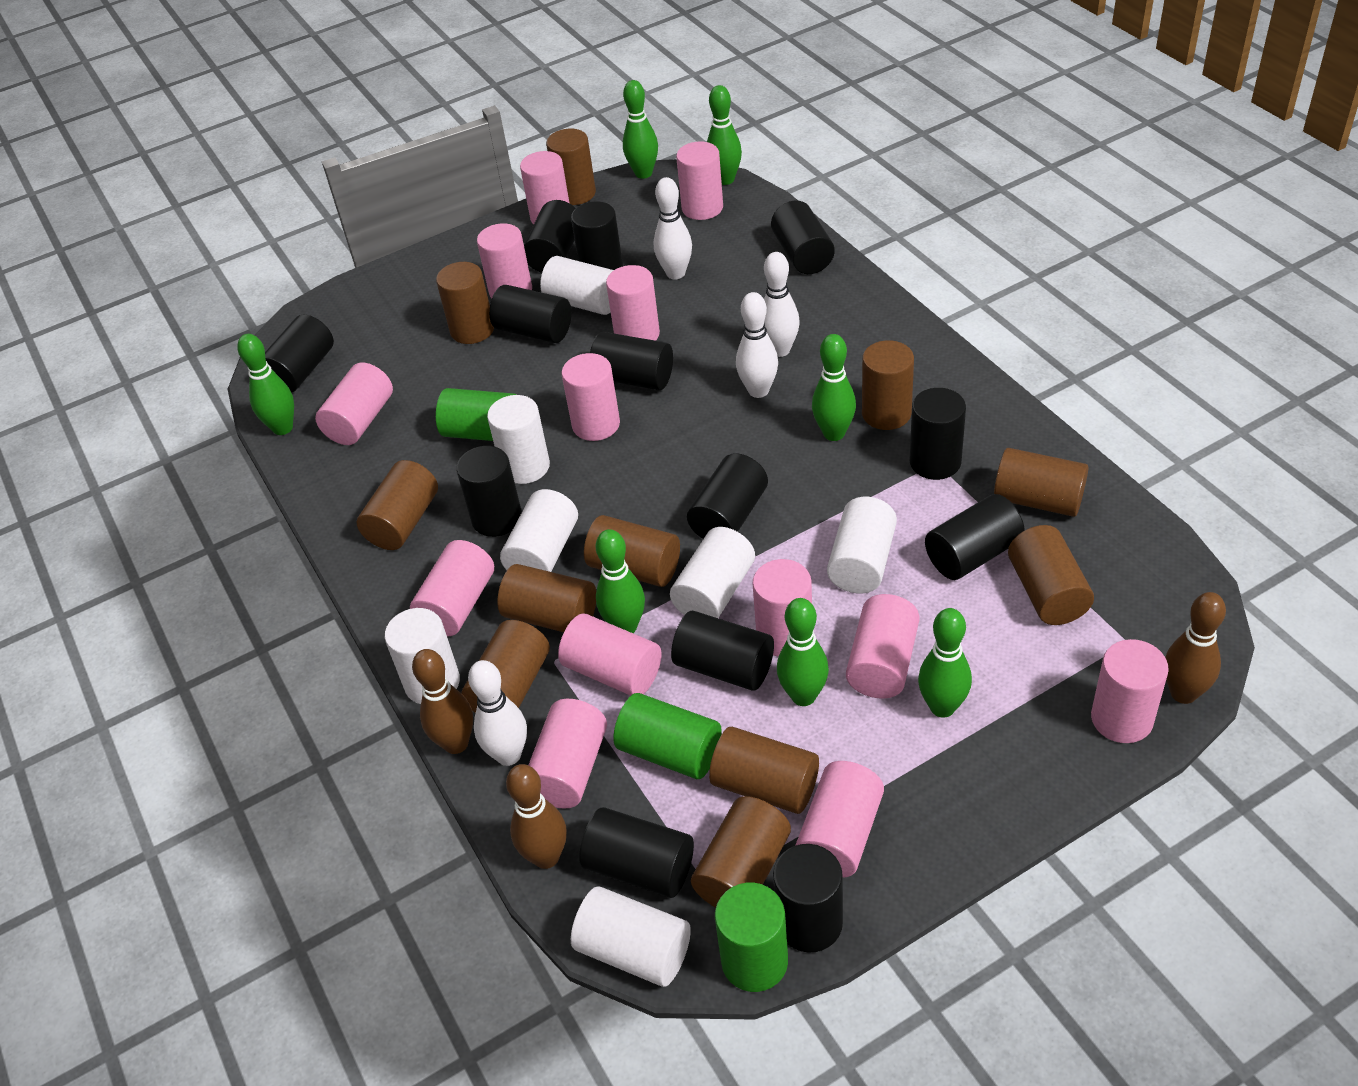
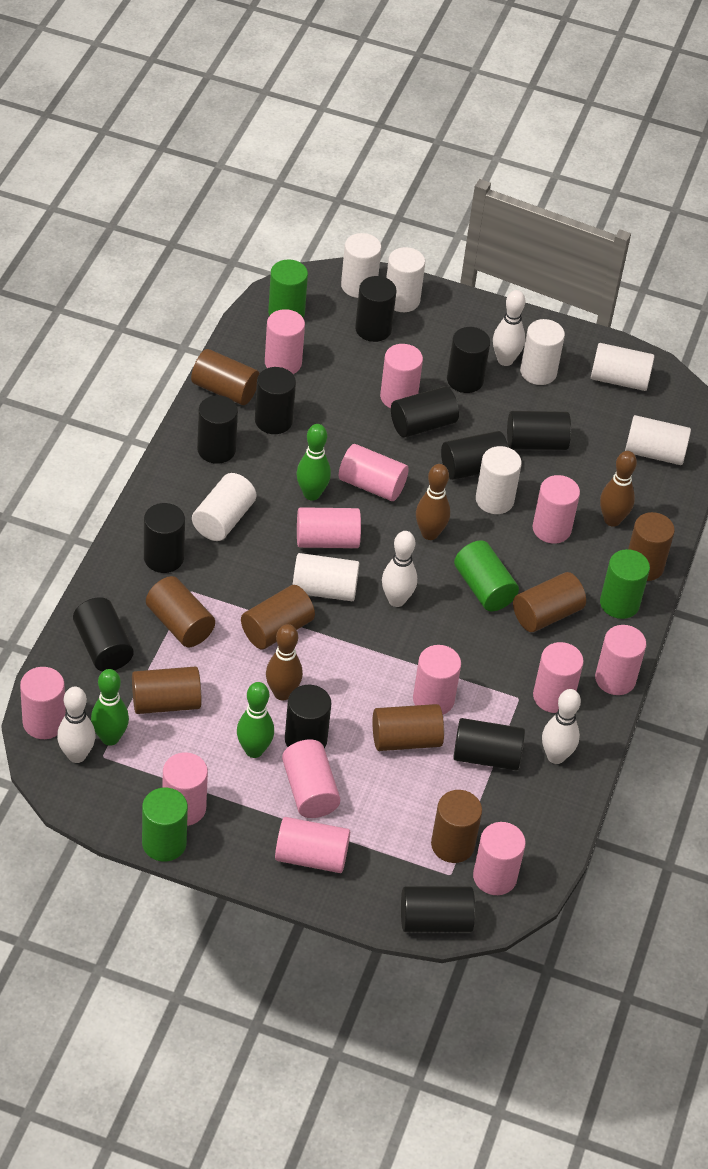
black cylinder: [265,315,334,393] [456,446,522,537] [489,285,571,343] [524,200,576,273] [571,201,623,270] [579,807,694,898] [590,332,673,390] [671,611,774,691] [687,453,768,539] [771,200,835,274] [773,844,843,953] [910,388,966,480] [925,494,1025,580] = 13 -> [73,597,134,671] [144,503,185,573] [197,395,238,464] [255,367,296,434] [285,685,331,748] [355,276,397,342] [391,386,459,438] [401,886,475,932] [441,431,509,480] [447,327,490,393] [453,718,525,771] [507,411,571,450] = 12
brown cylinder: [357,460,438,550] [436,262,494,344] [461,620,550,713] [497,564,596,632] [546,129,596,205] [584,515,680,587] [691,796,791,908] [709,727,819,814] [862,340,914,430] [994,448,1088,517] [1008,525,1094,625] = 11 -> [132,667,202,714] [146,576,215,647] [191,349,260,405] [241,585,315,650] [373,704,444,751] [431,790,482,863] [513,572,586,632] [628,512,675,581] = 8
green bowling pin: [237,334,294,435] [596,529,645,633] [623,80,658,179] [707,85,742,185] [777,598,829,706] [812,334,856,441] [918,608,972,718] = 7 -> [91,669,129,746] [237,682,274,758] [296,424,331,501] = 3
green cylinder: [436,388,516,441] [613,693,722,779] [715,883,788,992] = 3 -> [142,788,188,862] [268,259,308,318] [454,540,519,611] [600,549,650,619] = 4
white cylinder: [385,608,460,704] [487,395,550,484] [500,489,578,572] [540,256,614,315] [571,886,691,987] [670,527,755,618] [827,497,897,593] = 7 -> [192,473,256,541] [293,553,360,601] [341,233,381,298] [386,247,425,312] [476,446,522,514] [520,319,565,385] [591,343,655,391] [625,415,691,465] = 8

